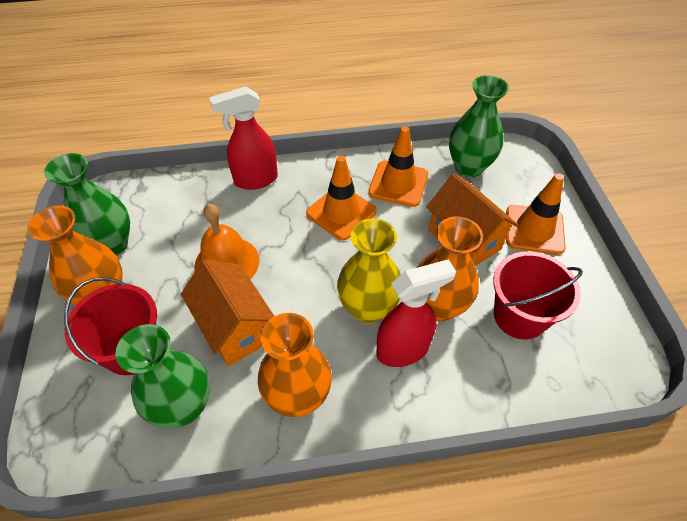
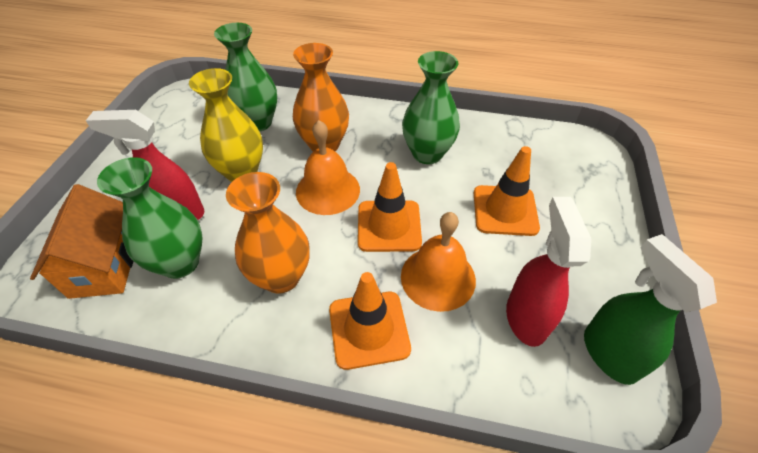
green spray bottle: none = 0 -> [584,234,717,385] = 1
orange bell: [194,204,259,279] = 1 -> [296,120,360,215] [401,212,476,312] = 2
orange house: [181,259,274,366] [426,173,518,266] = 2 -> [30,184,133,299] = 1
orange vase: [27,206,122,305] [258,313,332,417] [417,217,483,322] = 3 -> [226,172,310,294] [293,43,349,152] = 2
red bucket: [64,277,157,375] [493,251,583,340] = 2 -> none = 0

